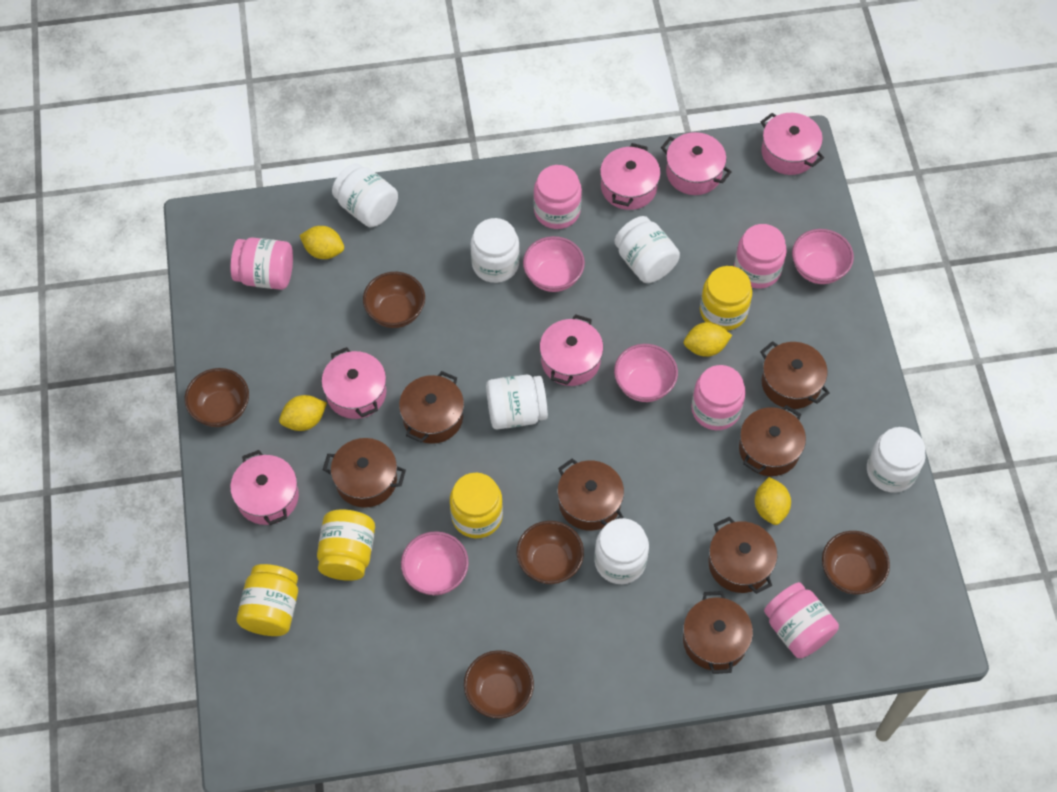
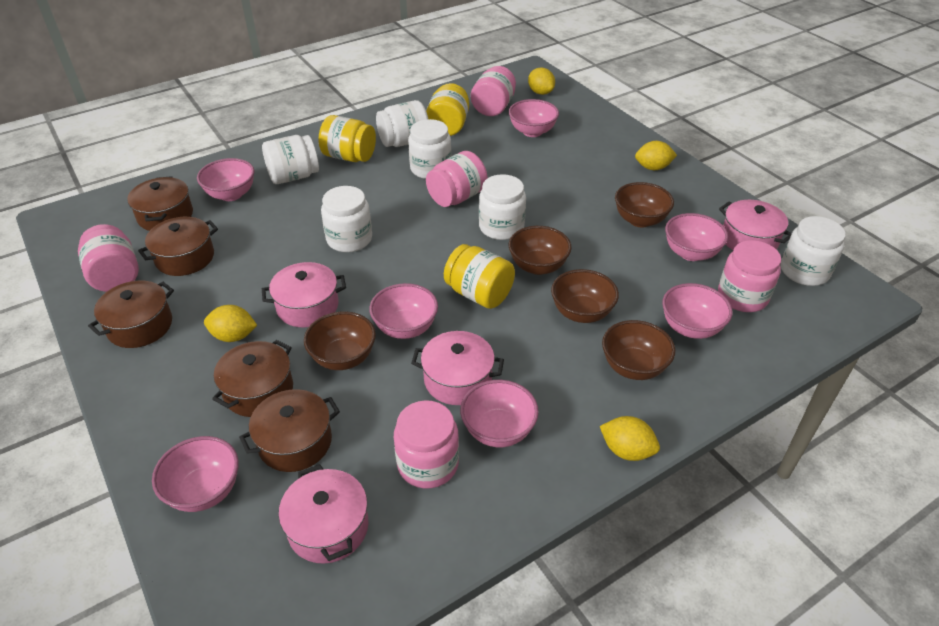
brown pot: [323,438,406,508] [399,371,464,444] [557,458,624,531] [683,591,753,674] [708,516,777,594] [739,405,806,476] [760,341,830,409] = 7 -> [88,280,174,348] [127,176,193,231] [138,217,218,276] [212,340,293,417] [239,389,340,472] = 5
pink bowl: [401,531,469,595] [523,236,585,292] [614,344,678,402] [792,229,854,284] = 4 -> [152,436,239,512] [197,158,255,201] [369,283,438,339] [460,380,539,447] [509,99,559,137] [662,283,732,339] [665,213,728,261] = 7
pink pot: [230,450,299,525] [321,347,386,419] [540,314,603,386] [600,143,661,210] [661,132,731,195] [760,113,824,175] = 6 -> [262,262,346,327] [279,464,368,564] [411,331,504,405] [719,200,792,250] = 4
yellow jar: [237,564,298,636] [317,510,375,581] [450,473,503,538] [700,266,752,331] = 4 -> [318,115,376,162] [426,83,469,136] [444,244,515,309] = 3

